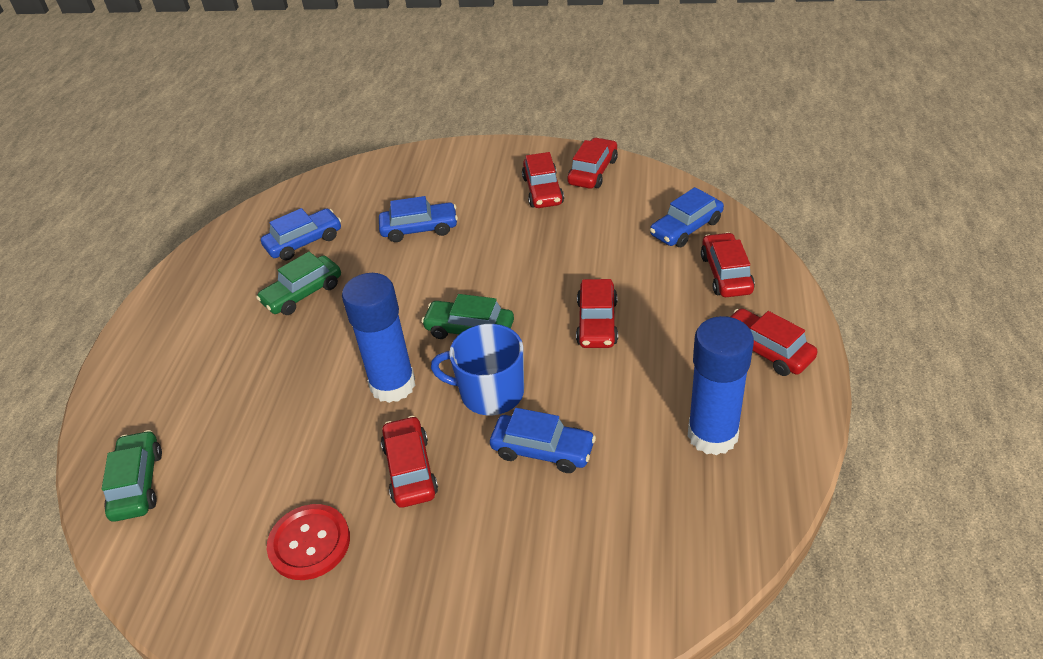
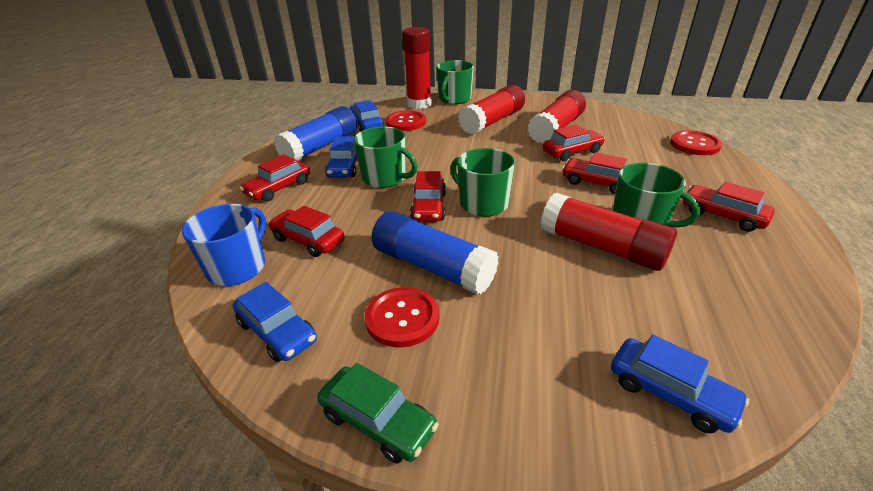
green car: [102,430,162,522] [256,252,341,315] [421,294,514,339] = 3 -> [317,363,439,464] = 1
green mug: none = 0 -> [354,126,418,188] [436,60,474,104] [450,148,515,217] [612,163,700,228] = 4
red button: [267,504,350,580] = 1 -> [365,287,440,348] [386,111,426,131] [670,131,722,155] = 3
red glue stick: none = 0 -> [402,27,432,109] [458,85,525,134] [528,90,586,144] [541,193,677,271] = 4

